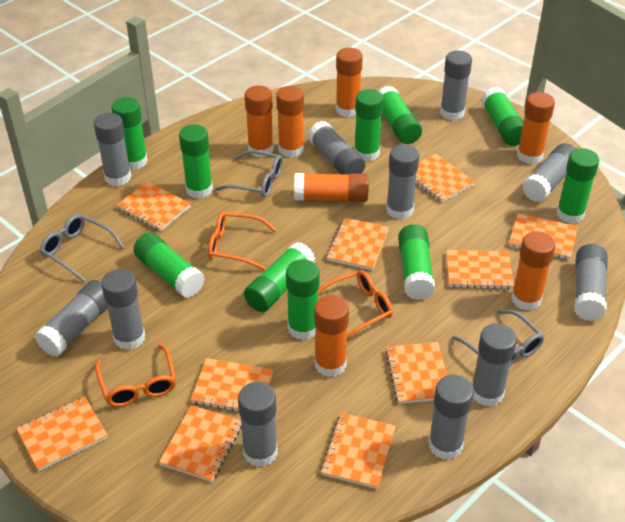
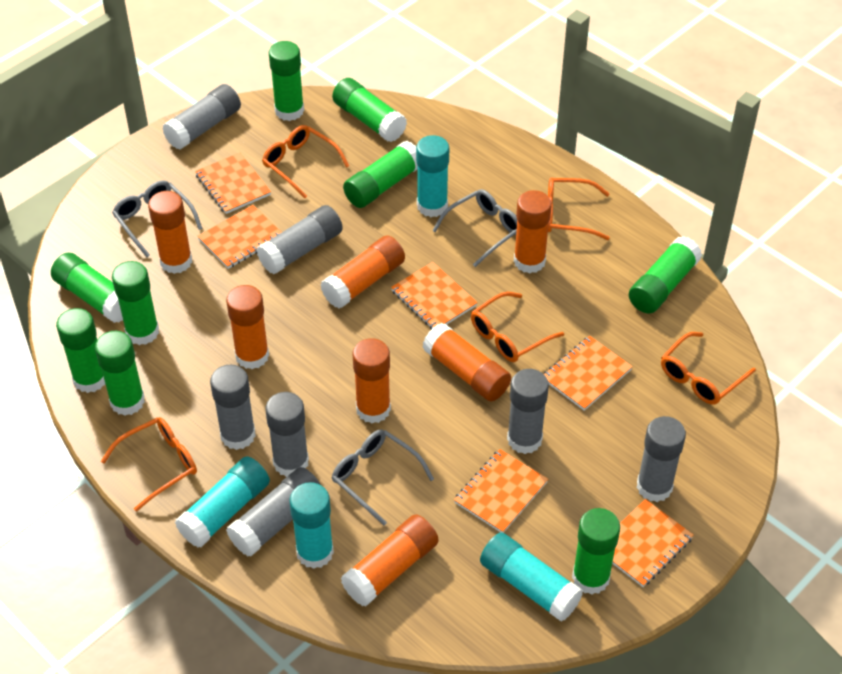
green glue stick: [112,97,148,170] [133,232,205,298] [179,124,213,199] [244,242,315,312] [286,259,320,340] [354,89,383,161] [379,86,422,144] [398,224,435,300] [481,87,524,146] [556,148,599,224] = 10 -> [51,253,123,323] [56,308,105,393] [95,331,145,416] [112,261,159,345] [269,41,304,121] [332,78,407,142] [343,141,418,208] [572,508,620,595] [629,236,702,314] = 9
grey glue stick: [35,280,108,357] [94,113,131,186] [101,269,145,350] [238,382,278,467] [308,121,365,174] [386,144,419,219] [428,375,474,460] [440,50,472,120] [472,323,517,407] [522,143,576,202] [574,244,607,321] = 11 -> [162,84,241,150] [210,365,256,450] [226,467,321,557] [256,205,343,275] [266,392,309,477] [507,369,549,454] [637,416,686,502] = 7
orange glasses: [95,344,176,407] [208,212,277,270] [318,270,393,339] = 3 -> [101,417,197,512] [262,125,349,198] [471,292,564,362] [548,178,610,240] [661,332,756,405] = 5
orange notebook: [16,397,108,471] [116,182,191,231] [159,405,242,482] [191,358,273,411] [321,413,396,489] [326,218,389,271] [385,342,447,404] [416,154,475,202] [446,250,514,289] [509,213,578,260] = 10 -> [195,153,271,214] [197,205,282,269] [391,262,478,329] [454,449,548,533] [544,336,633,411] [612,499,694,587] = 6
turquoise glue stick: none = 0 -> [175,456,270,548] [289,482,334,569] [416,135,449,217] [480,532,583,622] = 4

